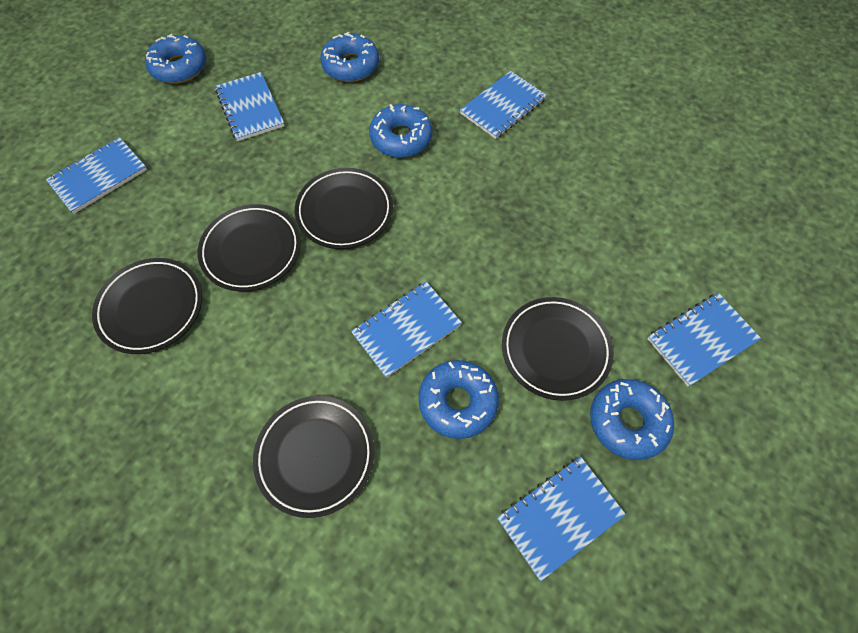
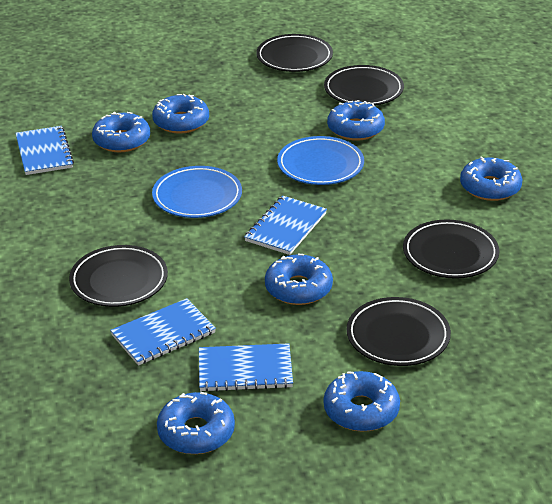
blue donut: [145,34,206,84] [320,32,379,82] [369,104,433,158] [418,360,499,439] [590,379,674,460] = 5 -> [92,112,150,152] [152,94,209,134] [157,392,235,454] [265,254,333,305] [324,371,400,431] [327,100,385,141] [460,156,522,201] = 7
blue notebook: [46,137,147,214] [215,72,284,141] [351,282,462,378] [460,71,547,139] [497,456,626,581] [647,293,761,386] = 6 -> [15,126,74,175] [110,298,216,366] [199,343,293,392] [244,196,327,255] = 4
blue plate: none = 0 -> [152,166,242,218] [277,136,364,185] = 2

